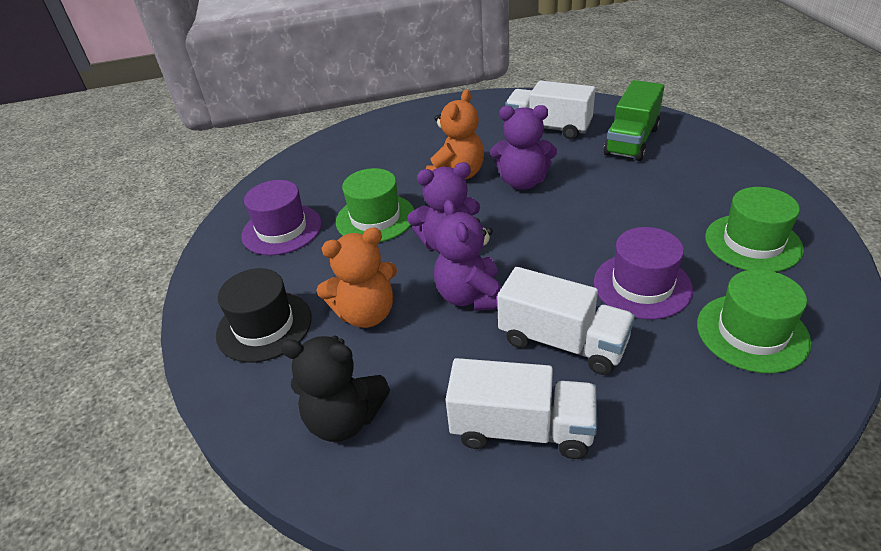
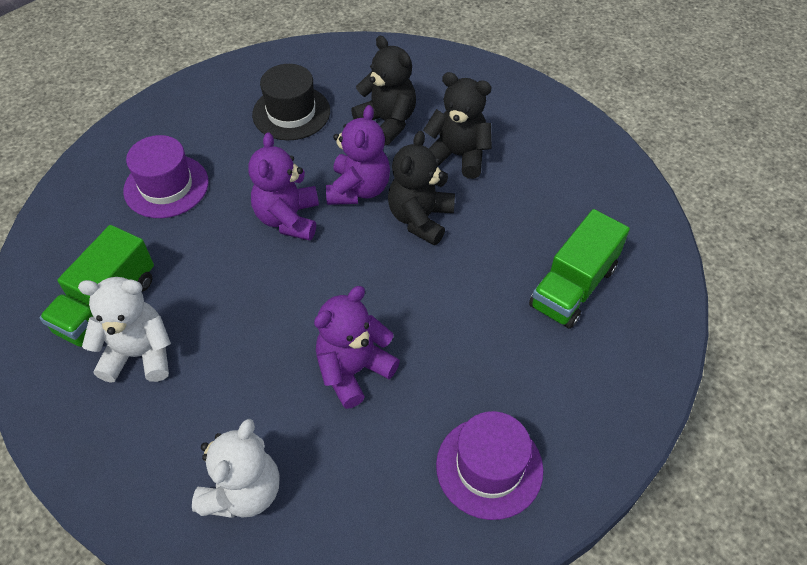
black teddy bear: [280,336,390,442] = 1 -> [351,36,416,145] [388,131,455,245] [423,72,492,179] = 3
green hat: [336,168,414,242] [697,269,811,373] [705,187,804,272] = 3 -> none = 0
green truck: [604,80,664,161] = 1 -> [39,225,154,347] [529,209,630,329] = 2
orange teddy bear: [316,227,397,328] [426,89,484,179] = 2 -> none = 0
white teddy bear: none = 0 -> [78,277,171,383] [192,419,279,518] = 2
white truck: [445,358,597,459] [497,267,635,375] [505,81,595,139] = 3 -> none = 0

